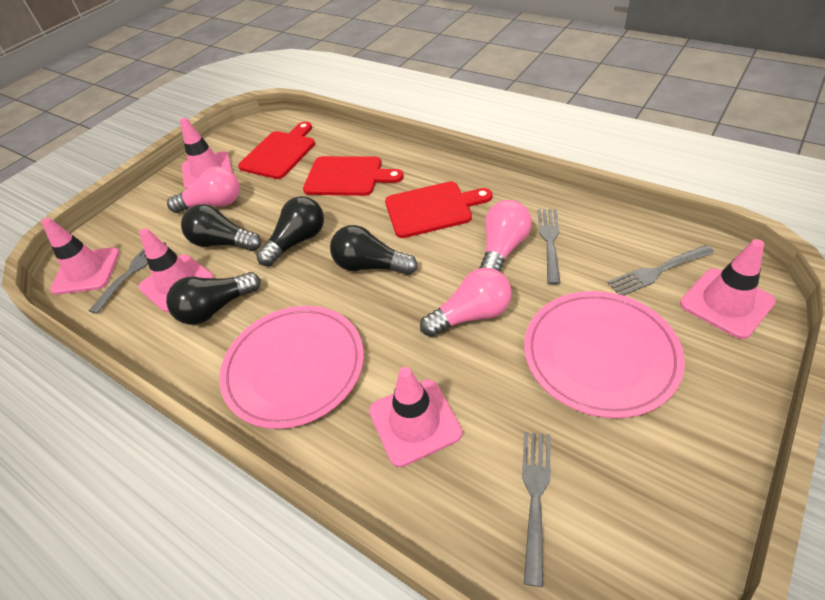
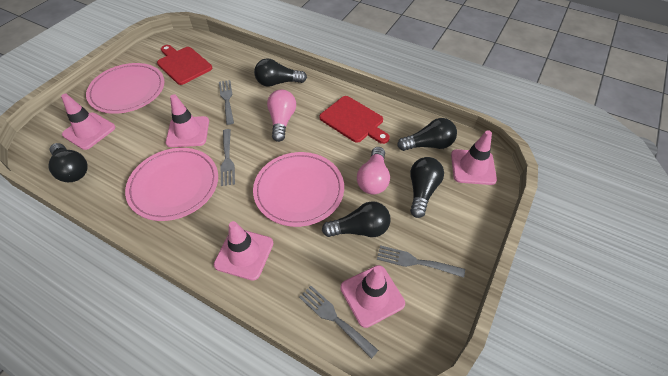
black light bulb: [166,272,261,325] [181,204,261,251] [256,196,324,266] [330,225,418,275] = 4 -> [49,143,88,182] [254,58,307,87] [322,201,391,237] [397,118,457,151] [410,157,444,218] = 5
pink light bulb: [167,167,240,213] [420,268,512,337] [479,200,532,271] = 3 -> [267,89,296,142] [357,147,390,195] = 2
pink plate: [219,306,364,429] [524,291,685,418] = 2 -> [86,63,165,114] [125,148,218,221] [253,152,344,227] = 3
red cutting board: [238,122,315,179] [303,156,403,196] [385,181,492,238] = 3 -> [157,45,212,85] [319,96,390,144] = 2

